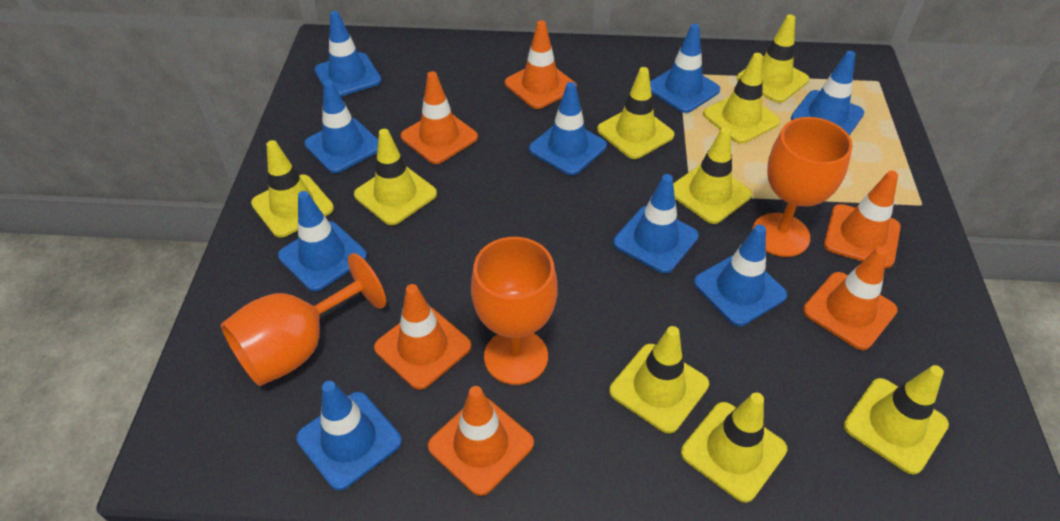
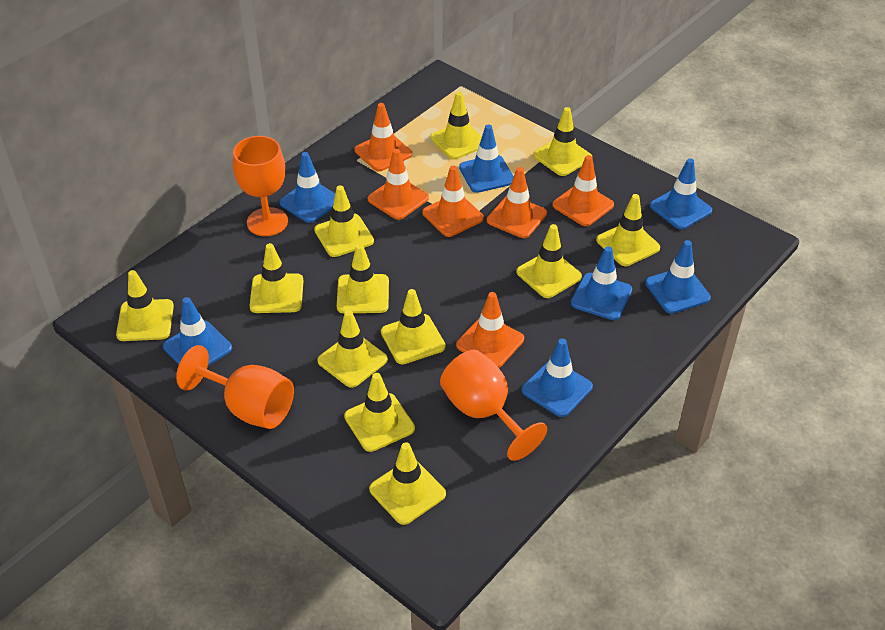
blue traffic cone: [278,191,367,292] [296,381,402,491] [304,80,378,173] [314,11,382,96] [529,82,607,175] [613,174,699,273] [650,24,720,113] [694,224,787,326] [791,51,864,136] = 9 -> [163,297,232,366] [279,152,335,223] [459,124,514,193] [522,338,593,417] [571,246,632,320] [645,240,711,314] [650,158,712,230] = 7
yellow traffic cone: [251,140,334,238] [354,129,437,225] [597,67,674,159] [610,326,709,433] [673,127,752,224] [681,392,787,503] [703,53,780,144] [737,15,809,103] [844,365,949,474] = 9 -> [116,270,174,341] [250,243,304,313] [314,185,374,257] [317,310,388,388] [337,244,389,313] [344,373,415,452] [369,442,446,525] [381,289,446,365] [430,92,482,160] [516,224,582,298] [533,107,592,176] [596,194,660,266] = 12

